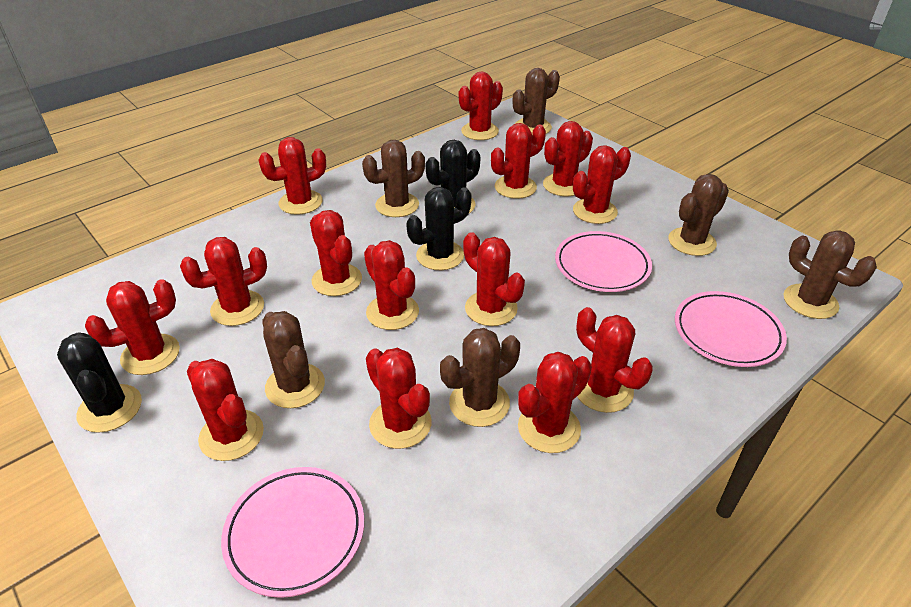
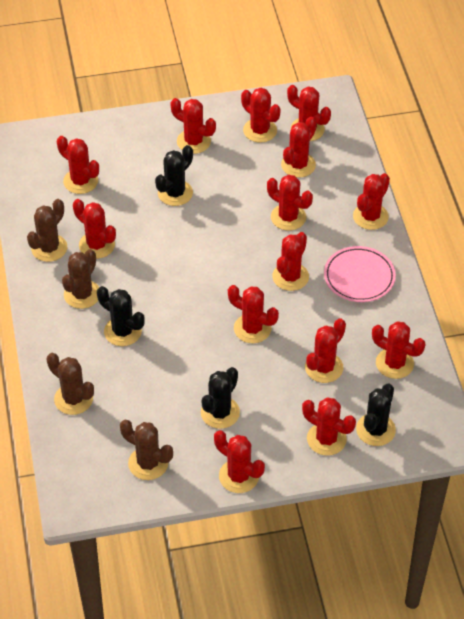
black cactus: [57,332,142,433] [406,187,471,270] [425,140,480,213] = 3 -> [97,286,145,346] [155,145,193,206] [201,367,240,429] [356,383,396,446] = 4
brown cactus: [262,311,325,408] [362,140,425,217] [440,328,520,427] [513,68,560,134] [668,174,729,256] [783,230,877,319] = 6 -> [27,199,67,262] [47,353,94,415] [62,249,99,309] [120,420,173,480] = 4
pink plate: [221,467,364,598] [555,231,652,292] [675,291,787,367] = 3 -> [324,246,396,302] = 1

